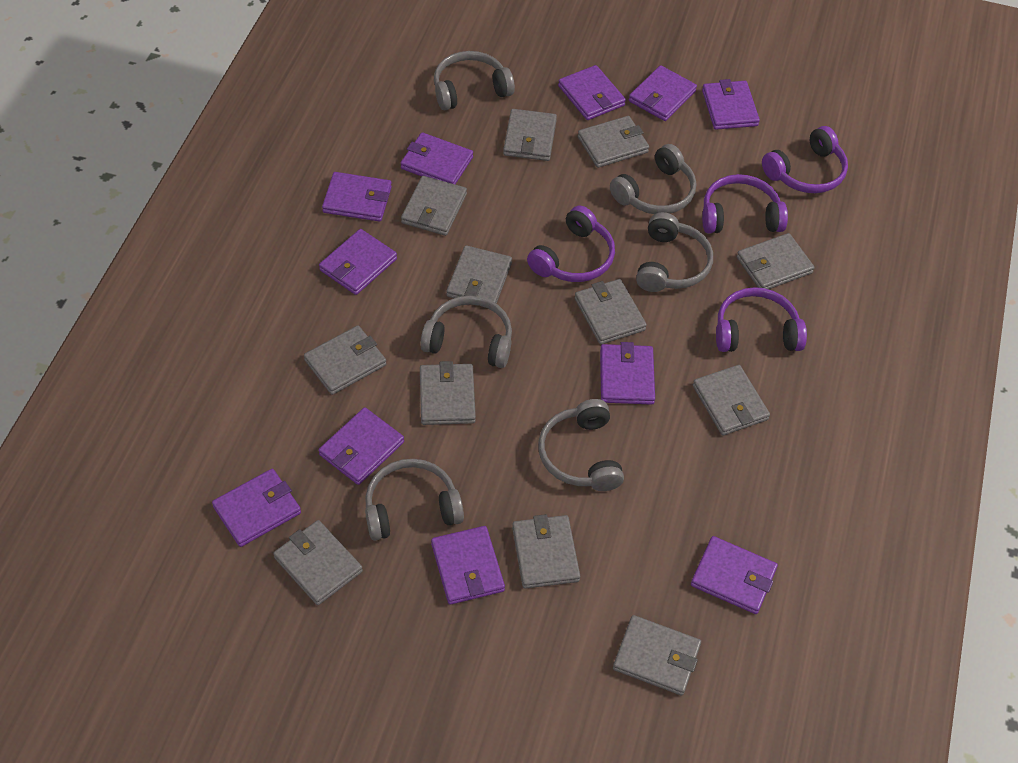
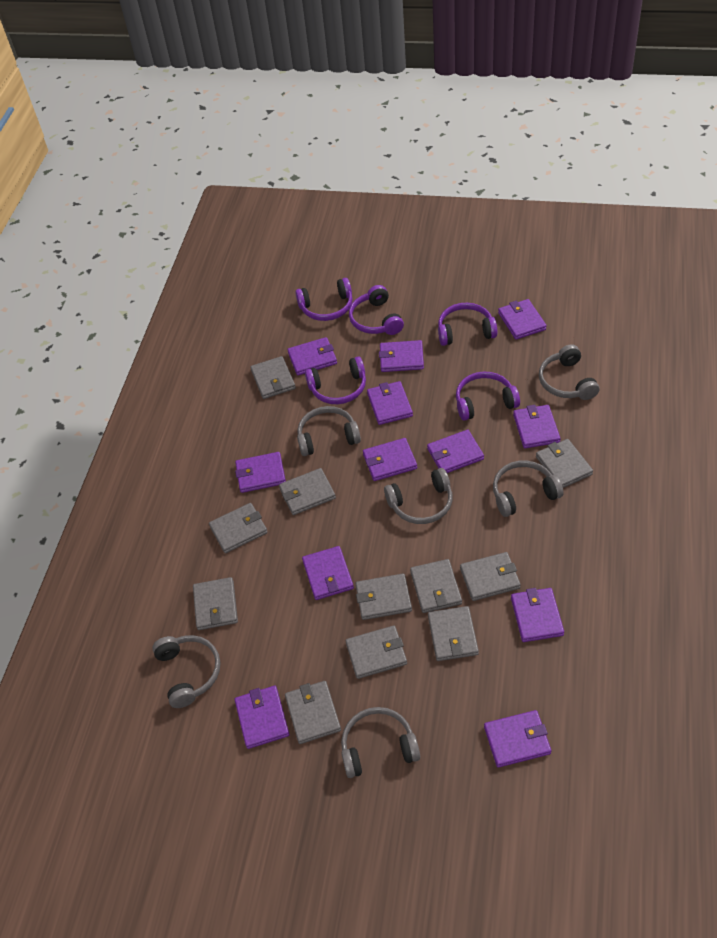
grey wallet: [273,520,363,605] [304,325,386,395] [401,176,467,236] [420,361,476,425] [446,245,512,304] [503,109,557,161] [512,514,580,589] [575,279,647,345] [578,116,649,168] [613,615,701,695] [693,365,770,435] [737,233,815,289] = 12 -> [193,577,238,630] [209,503,268,553] [250,356,296,399] [279,468,336,515] [285,681,341,744] [346,625,407,679] [355,573,412,620] [410,559,462,613] [428,606,479,661] [460,552,521,601] [536,439,593,488] = 11
purple headphones: [527,205,615,282] [702,174,788,233] [716,287,807,352] [762,126,848,193] = 4 -> [295,278,352,321] [305,356,366,404] [349,285,404,335] [438,303,497,346] [456,371,520,421] = 5
purple wallet: [212,469,301,547] [319,229,397,295] [319,407,404,485] [322,172,392,222] [401,132,473,184] [431,526,505,605] [558,65,626,120] [600,342,655,405] [629,65,697,121] [691,536,778,614] [702,79,760,130] = 11 -> [235,452,286,493] [235,686,289,749] [287,337,337,375] [302,546,354,600] [363,438,417,481] [367,381,413,425] [379,340,424,372] [427,430,484,473] [484,710,551,768] [498,299,547,340] [511,588,564,642] [513,405,560,449] = 12

